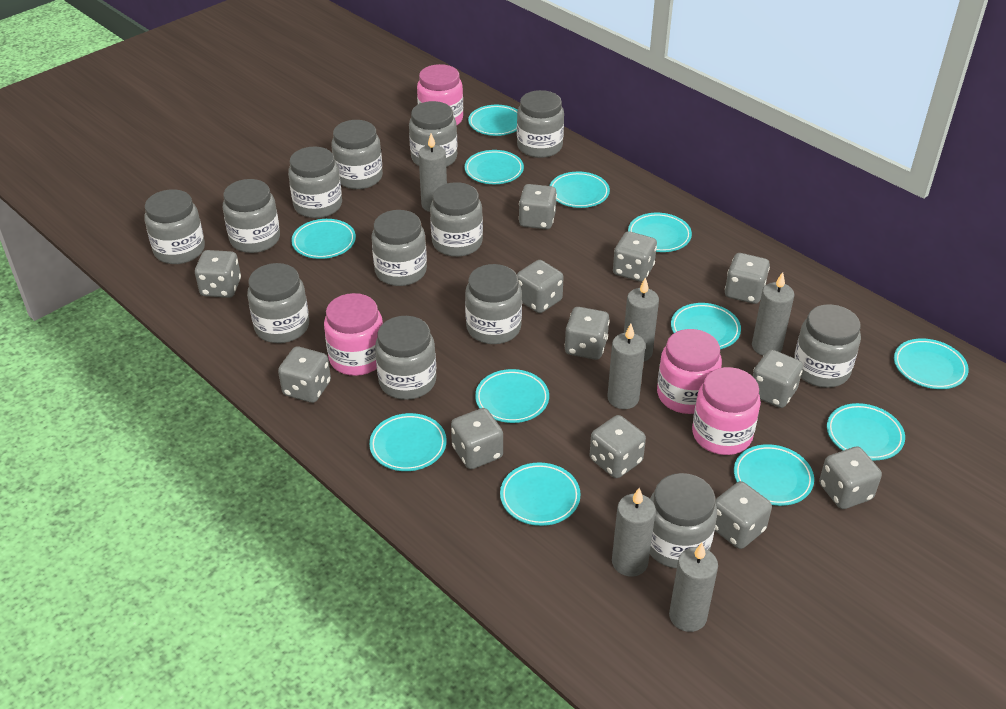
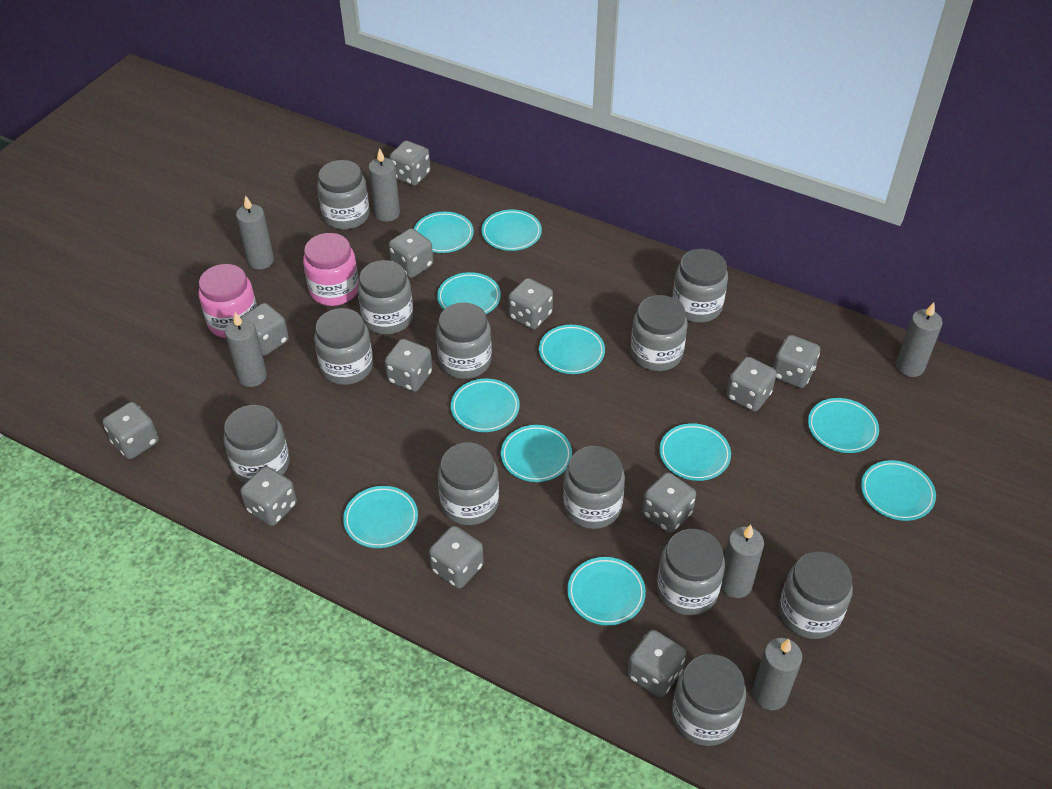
grey jar: [144,189,205,264] [223,179,280,253] [247,263,309,343] [288,147,342,218] [331,120,383,189] [371,210,427,286] [375,316,436,400] [409,101,457,167] [430,182,483,257] [465,264,522,344] [517,90,564,158] [650,473,717,569] [794,304,861,388] = 13 -> [224,405,290,483] [314,308,373,385] [317,160,370,230] [358,260,413,335] [436,302,492,379] [438,443,499,525] [563,446,625,529] [631,295,688,371] [657,529,725,615] [672,249,728,323] [672,654,746,746] [779,551,853,639] = 12
pink jar: [324,293,383,376] [417,64,463,125] [657,329,722,414] [692,367,761,455] = 4 -> [198,264,257,338] [303,233,359,306] = 2
turquoise plate: [291,219,356,259] [369,413,447,471] [465,150,524,184] [468,105,518,136] [475,369,549,423] [500,462,581,526] [549,172,610,208] [628,213,692,252] [671,303,741,349] [734,444,814,506] [827,403,905,460] [894,338,969,389] = 12 -> [343,486,418,548] [414,212,474,253] [437,272,501,314] [451,379,520,432] [481,210,542,251] [501,425,572,482] [539,325,605,374] [567,557,646,626] [659,423,731,481] [808,398,879,453] [861,460,936,521] = 11

